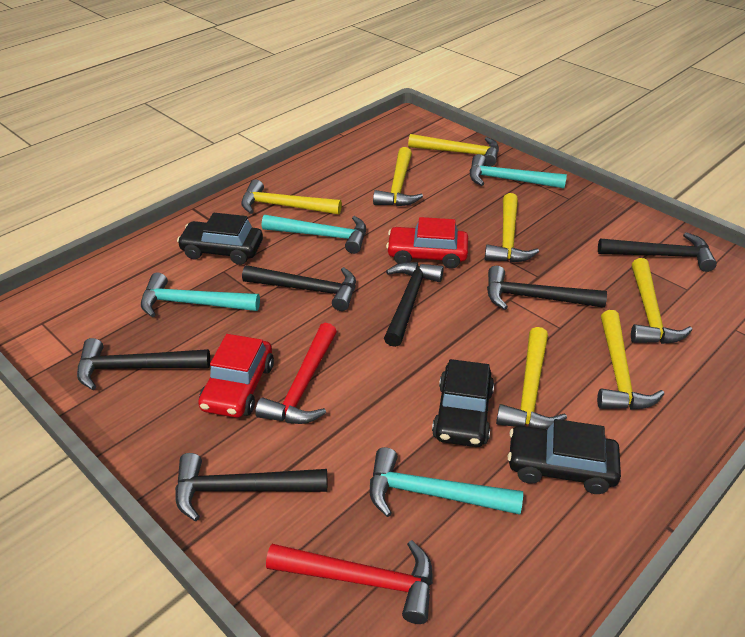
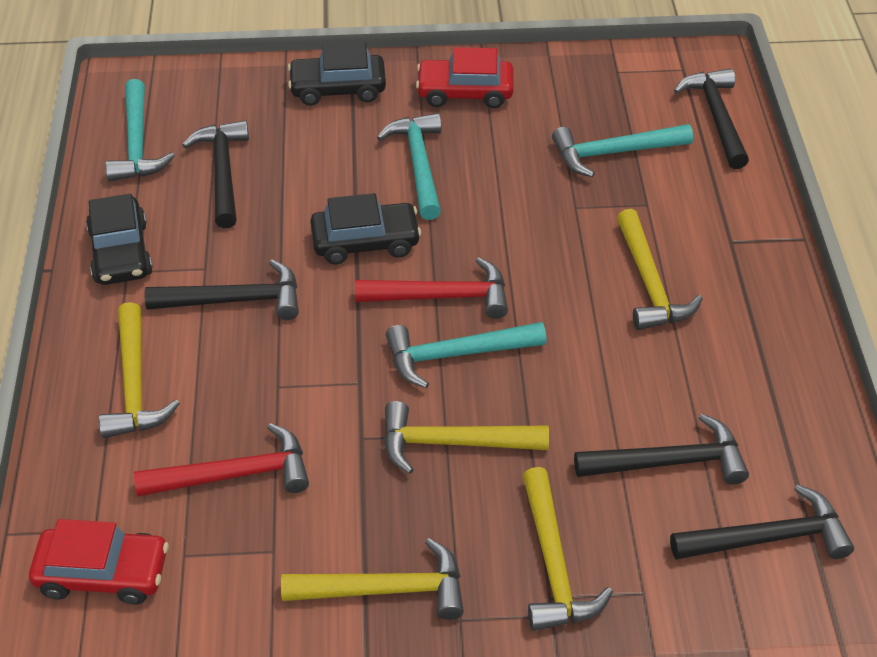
black hammer: [77,338,210,390] [175,453,327,521] [242,265,356,311] [384,262,444,347] [487,266,607,310] [598,232,717,272] = 6 -> [144,260,299,320] [182,120,249,228] [574,414,749,485] [670,484,854,560] [674,69,749,169] = 5
yellow hammer: [241,179,342,214] [373,147,423,206] [408,134,499,166] [485,193,539,262] [496,327,567,429] [597,310,664,410] [631,258,692,344] = 7 -> [99,302,180,438] [281,538,464,620] [384,401,549,474] [523,467,613,631] [617,209,703,330] = 5

